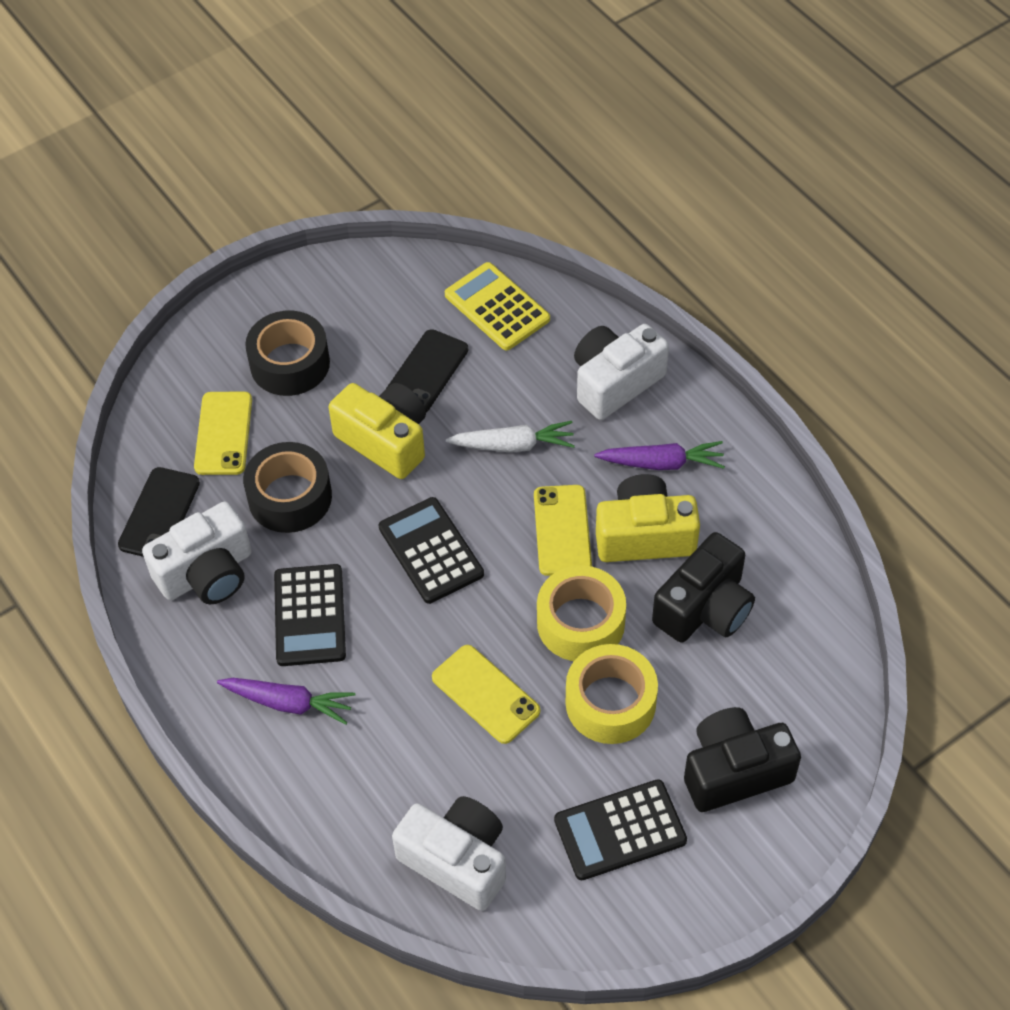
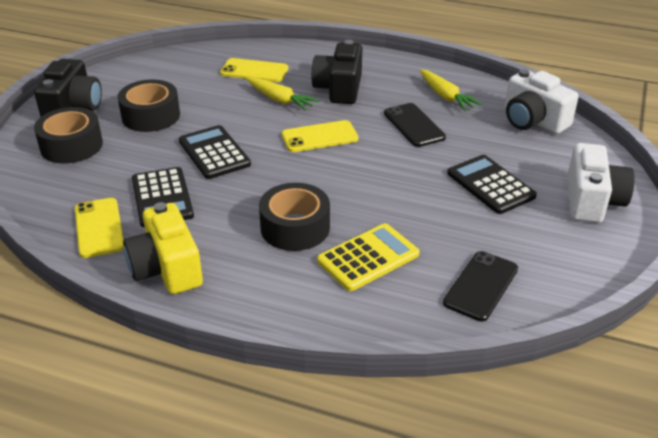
black tape: [243,442,332,533] [245,311,330,396] = 2 -> [34,107,103,163] [118,79,180,132] [259,183,330,251] = 3
purple carrot: [217,678,355,725] [594,441,725,470] = 2 -> none = 0
white camera: [142,502,252,605] [392,796,506,911] [574,324,669,420] = 3 -> [505,69,579,134] [567,143,635,223] = 2
white carrot: [446,421,575,452] = 1 -> none = 0
yellow camera: [329,383,426,479] [596,474,700,562] = 2 -> [123,202,203,294] = 1
yellow carrot: none = 0 -> [246,77,319,111] [420,69,482,111] = 2
yellow tape: [537,565,626,661] [566,644,658,744] = 2 -> none = 0

